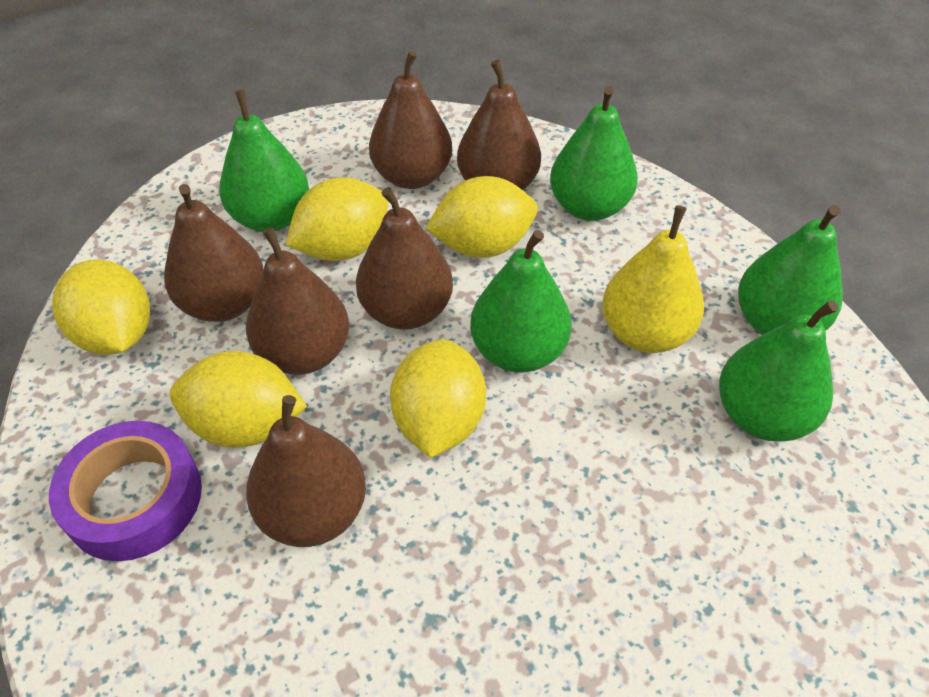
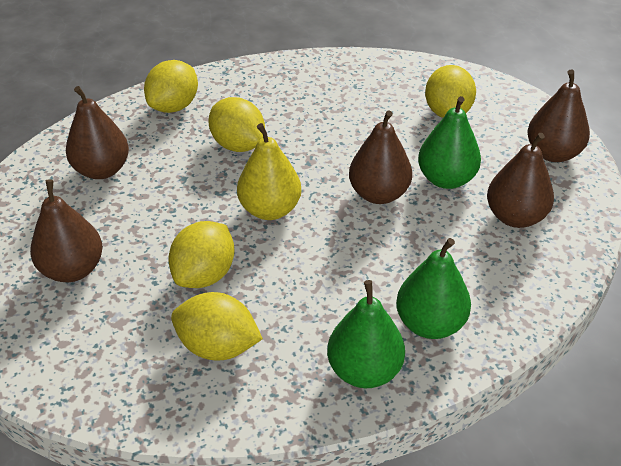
brown pear: [164,184,264,322] [246,227,349,375] [246,395,366,547] [356,187,453,329] [369,51,452,189] [457,60,541,190] = 6 -> [30,179,103,282] [66,86,129,179] [349,110,412,204] [487,133,554,228] [527,69,590,162] = 5
green pear: [219,90,309,232] [470,230,571,372] [550,86,638,221] [719,300,838,441] [738,205,843,335] = 5 -> [327,280,405,388] [396,238,471,339] [418,96,481,189] = 3
purple tape: [49,421,202,561] = 1 -> none = 0

